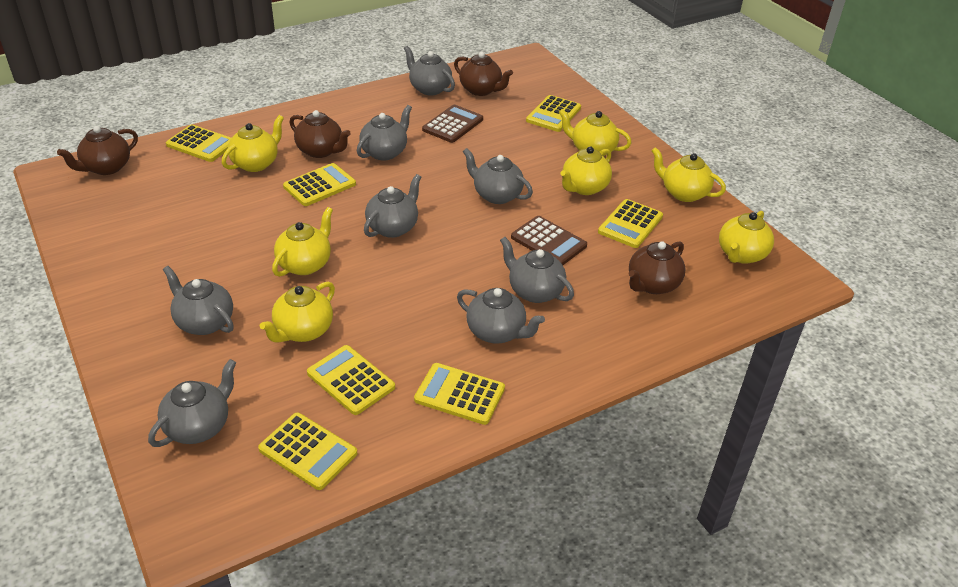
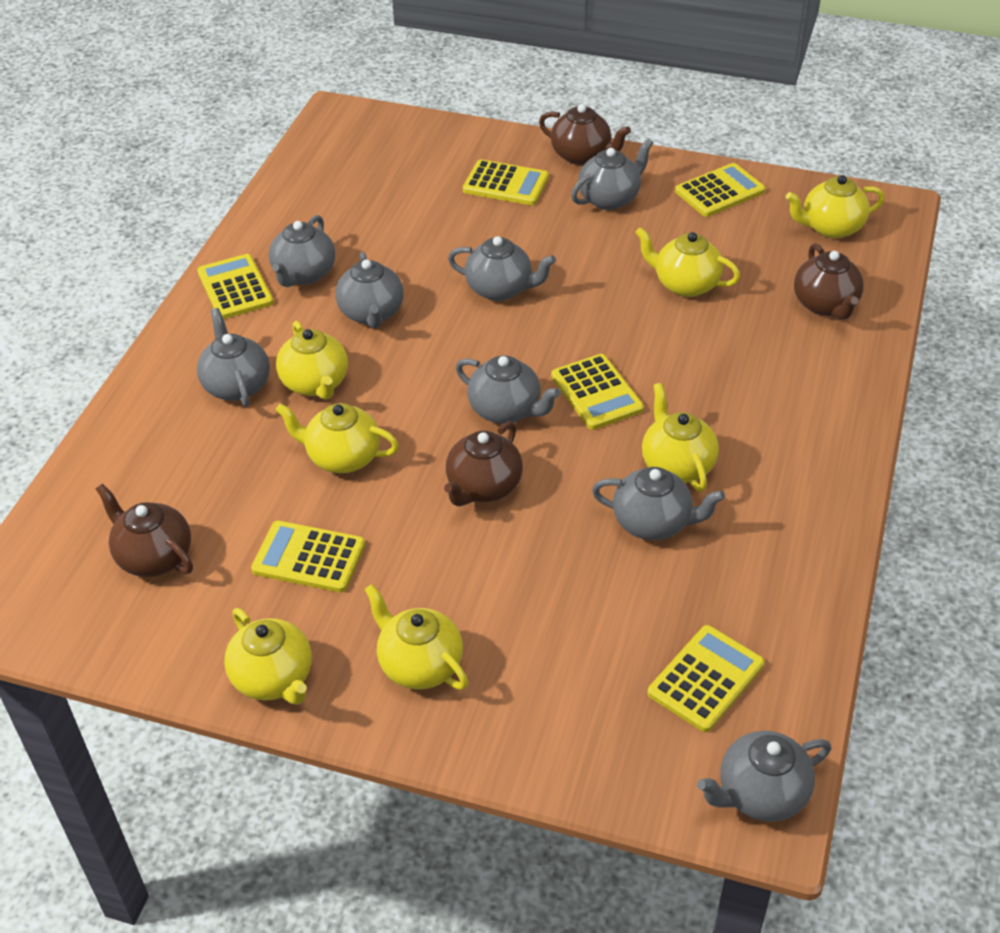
brown calculator: [422,105,483,143] [511,216,587,265] = 2 -> none = 0
yellow calculator: [166,124,231,162] [258,412,357,490] [283,163,356,206] [307,345,395,415] [414,363,505,425] [526,95,581,132] [598,199,663,248] = 7 -> [197,254,274,319] [251,521,365,593] [463,159,549,205] [551,354,644,430] [647,625,765,732] [675,163,766,217] = 6

